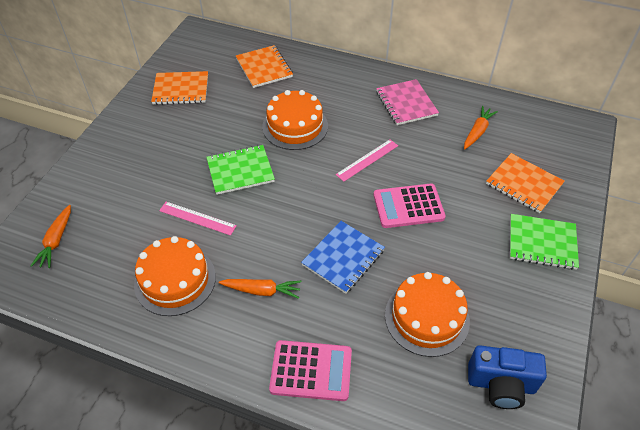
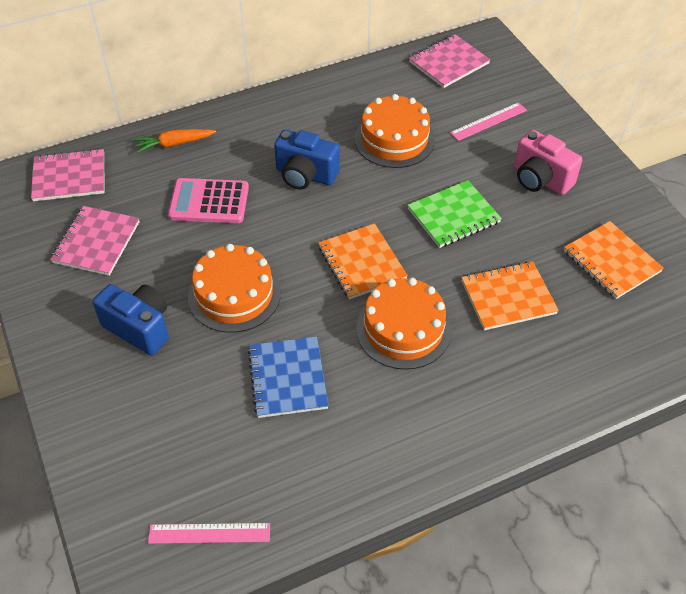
blue camera: [468,345,547,409] = 1 -> [93,284,169,356] [274,130,340,189] = 2
green notebook: [206,145,275,195] [510,214,579,270] = 2 -> [408,180,502,248] = 1
orange carrot: [31,205,71,268] [219,279,302,299] [464,106,498,149] = 3 -> [134,129,216,153] = 1
pink calculator: [269,340,352,401] [373,184,446,228] = 2 -> [168,178,249,223] = 1
pink camera: none = 0 -> [514,130,582,195] = 1
pink notebook: [376,79,439,125] = 1 -> [31,148,104,201] [50,206,140,276] [409,34,491,88] = 3

